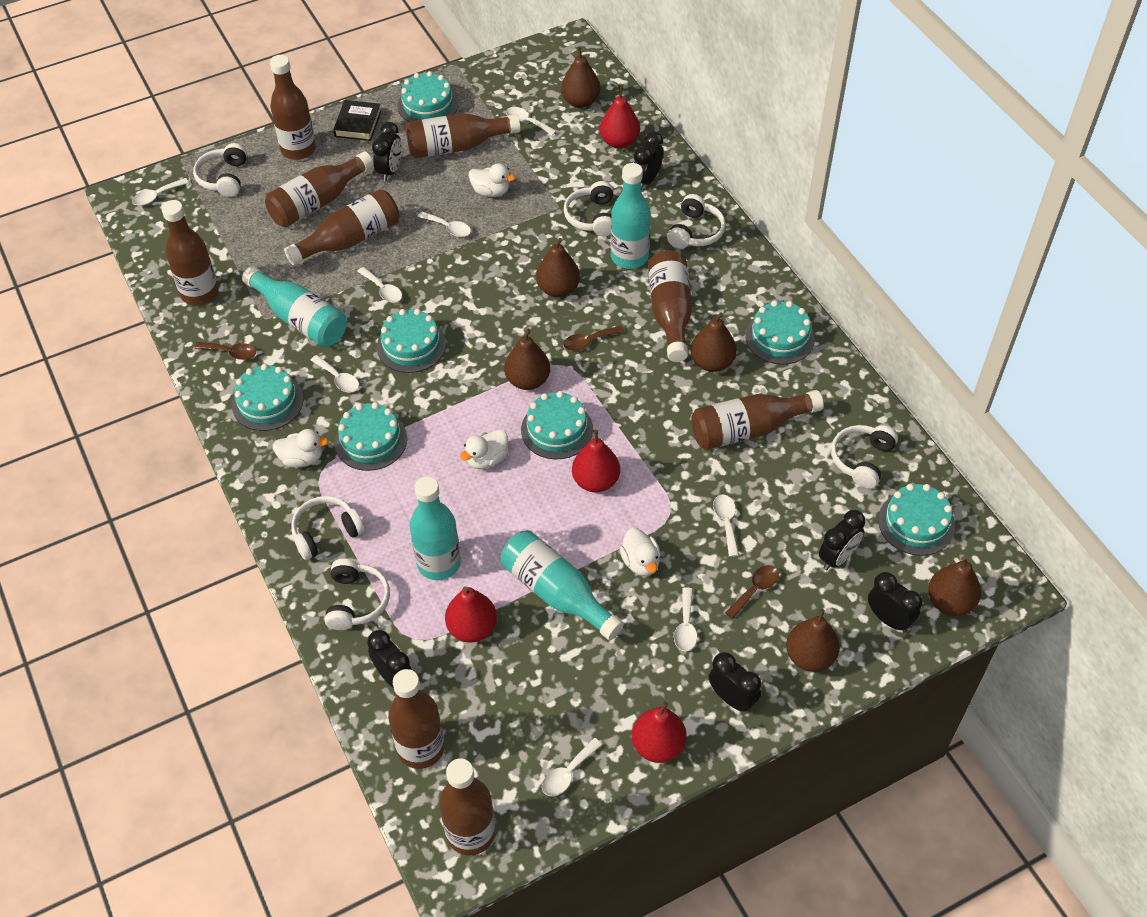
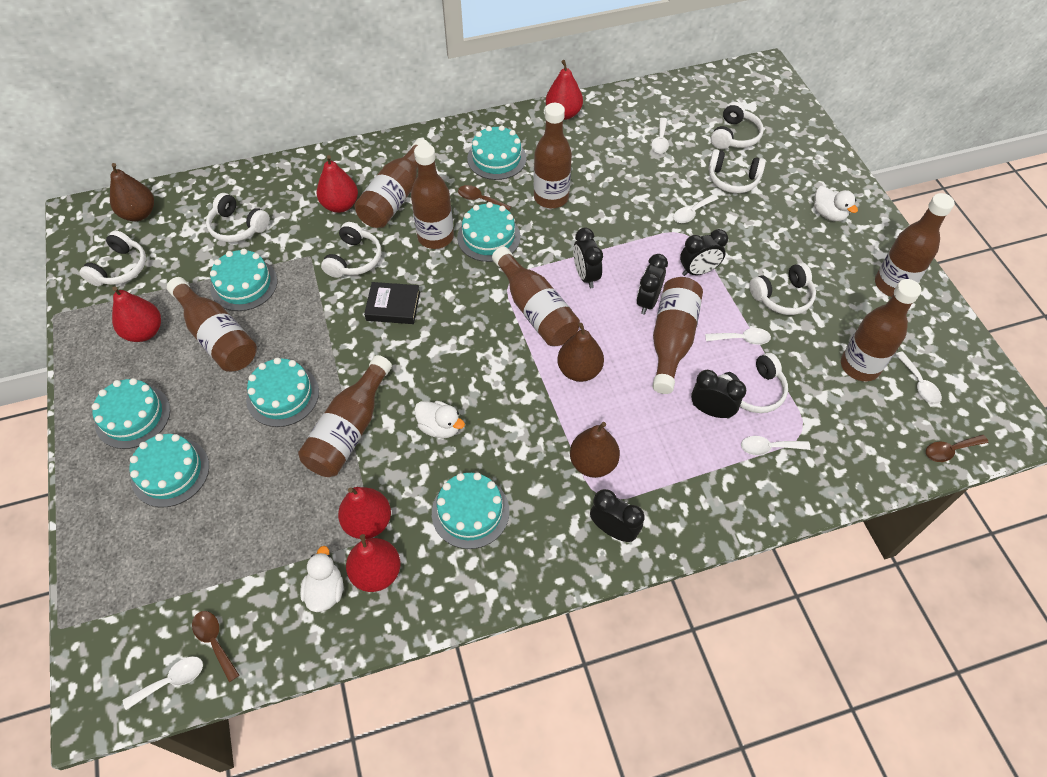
black clock: [367,630,413,688] [372,122,402,182] [634,132,663,190] [709,652,761,713] [819,510,865,570] [868,572,922,632] = 6 -> [573,228,603,288] [590,489,644,542] [636,254,668,314] [680,229,728,276] [691,370,746,419] = 5
brown pear: [504,328,550,390] [536,238,580,297] [561,47,600,108] [691,312,736,372] [786,609,840,672] [928,556,981,616] = 6 -> [110,163,154,221] [557,323,604,382] [570,422,620,478] = 3
red pear: [445,586,497,643] [572,430,620,493] [600,87,640,149] [632,701,687,763] = 4 -> [112,287,161,342] [317,155,358,213] [338,487,391,539] [346,534,401,592] [546,60,583,120] = 5
turquoise bottle: [242,266,347,347] [410,476,461,580] [501,530,624,640] [611,163,651,269] = 4 -> none = 0
white duck: [272,429,329,468] [460,429,508,469] [469,163,515,197] [620,528,660,576] = 4 -> [300,546,343,612] [414,401,465,438] [814,186,858,221] = 3
white headphones: [193,143,247,197] [291,496,365,560] [325,559,390,630] [564,181,613,236] [667,194,726,249] [831,425,898,489] = 6 -> [79,230,146,286] [206,193,270,242] [321,222,381,278] [708,149,766,193] [711,102,764,149] [719,353,788,413] [749,263,816,315] = 7
white spoon: [132,178,189,206] [311,355,359,393] [357,267,402,303] [417,211,471,237] [506,107,556,135] [542,738,602,797] [674,587,697,651] [713,495,739,557] = 8 -> [122,656,203,710] [652,118,669,154] [673,194,719,223] [705,328,771,345] [741,436,811,455] [895,351,942,404] = 6

